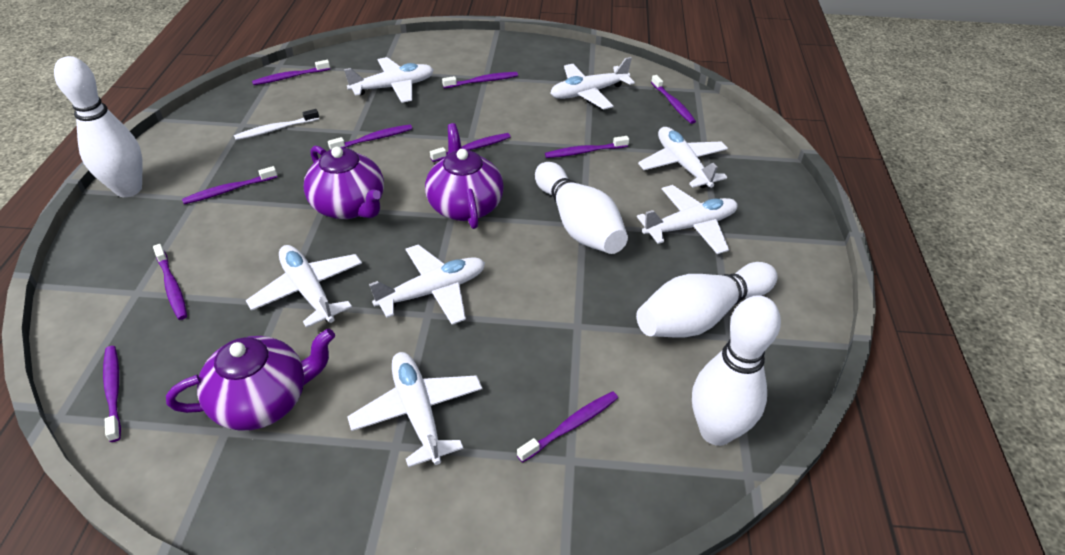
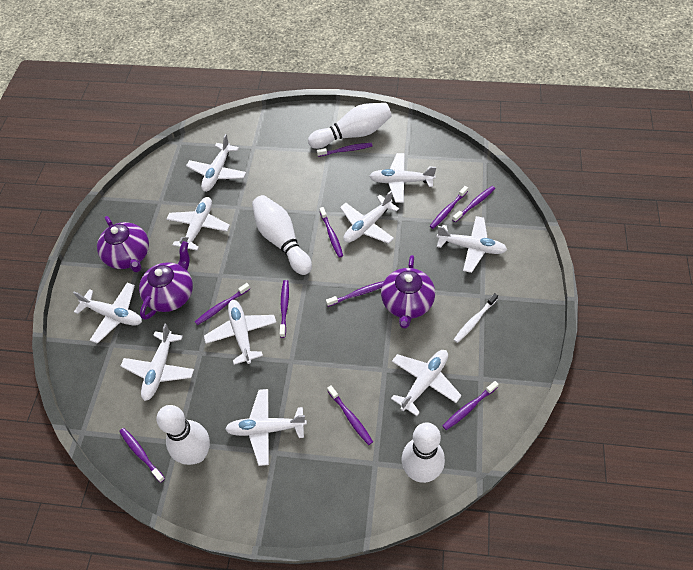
white plane: [246,245,362,328] [344,57,434,103] [347,352,482,467] [369,244,485,325] [550,57,635,109] [637,185,737,254] [638,127,728,188] = 7 -> [73,283,142,344] [121,324,194,401] [166,197,230,251] [186,134,246,192] [204,300,276,365] [225,389,307,466] [340,191,399,244] [369,153,436,203] [391,350,462,416] [437,216,507,273] = 10

